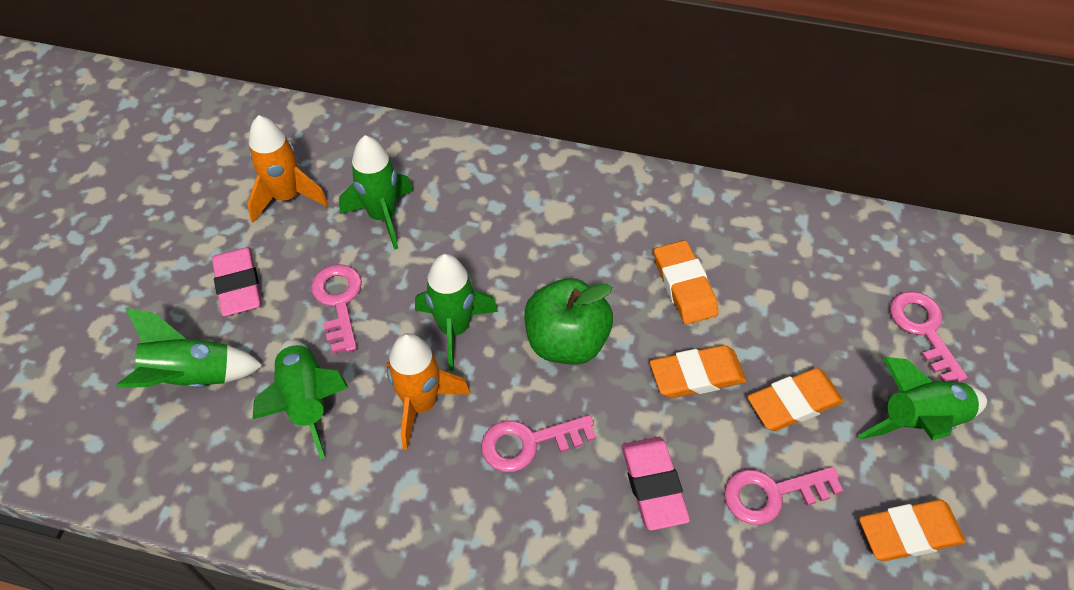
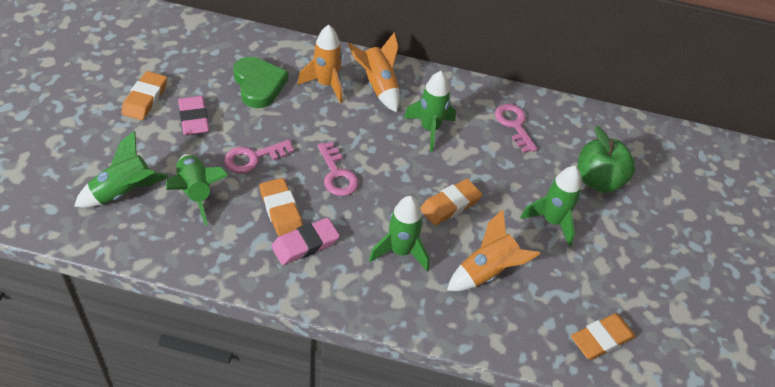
green heart: none = 0 -> [233,57,288,108] = 1
orange rocket: [247,115,328,223] [386,333,471,450] = 2 -> [298,25,342,103] [348,33,400,113] [447,209,540,291] = 3
pink key: [311,264,362,354] [481,415,596,472] [724,467,843,525] [890,291,968,382] = 4 -> [224,140,294,174] [317,142,359,196] [495,104,538,153] = 3

